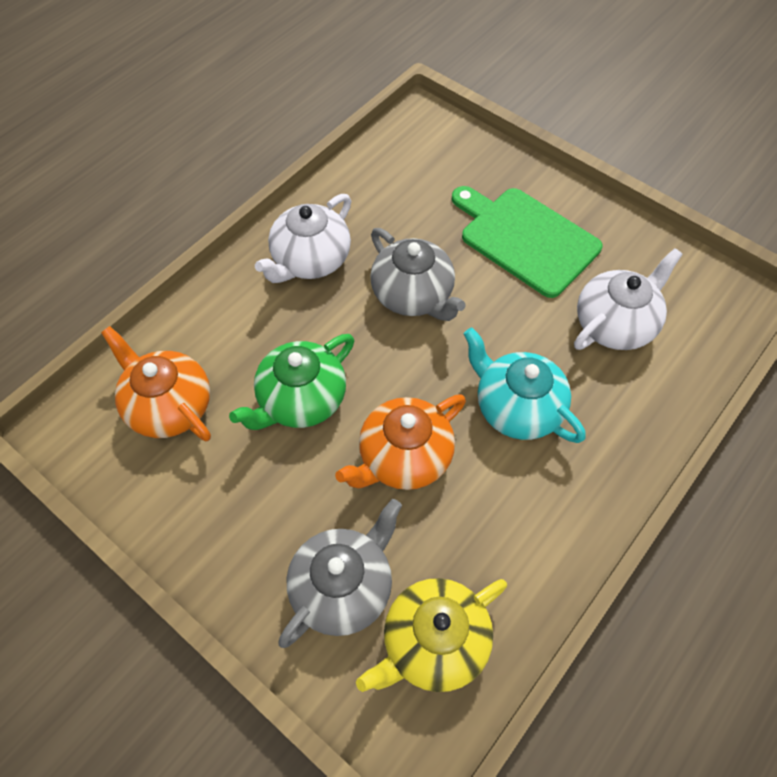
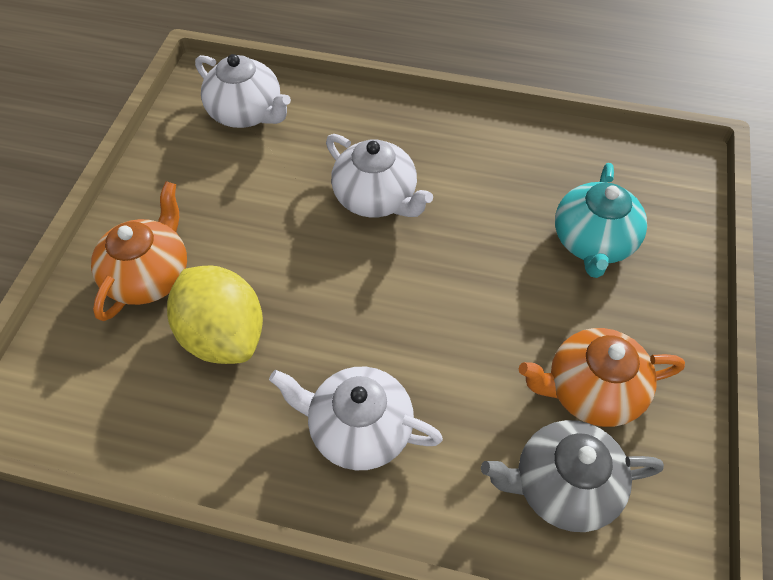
green cutting board: [452,186,602,298] = 1 -> none = 0
green teapot: [229,334,354,430] = 1 -> none = 0
grey teapot: [278,499,402,648] [370,228,466,321] = 2 -> [481,420,664,532] = 1
white teapot: [255,194,351,283] [574,248,683,350] = 2 -> [195,54,291,128] [269,367,443,470] [326,134,433,218] = 3
yellow lemon: none = 0 -> [167,266,263,364] = 1
yellow teapot: [356,578,507,692] = 1 -> none = 0

